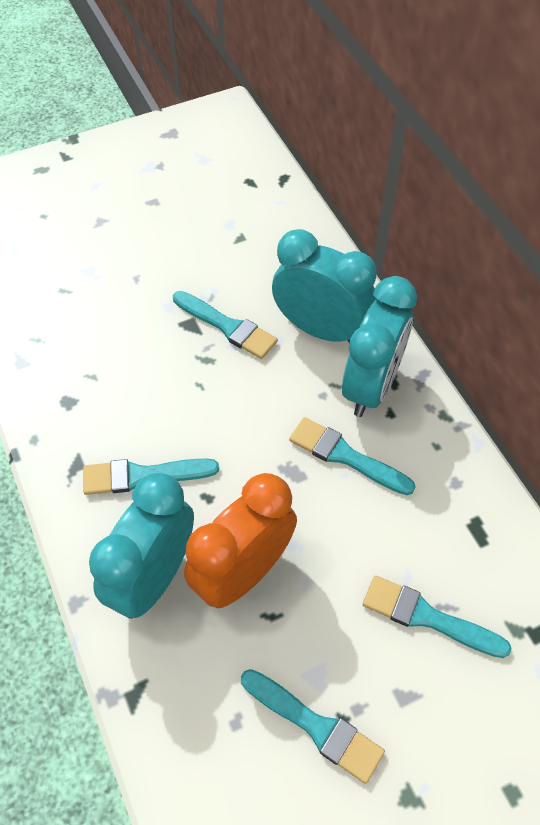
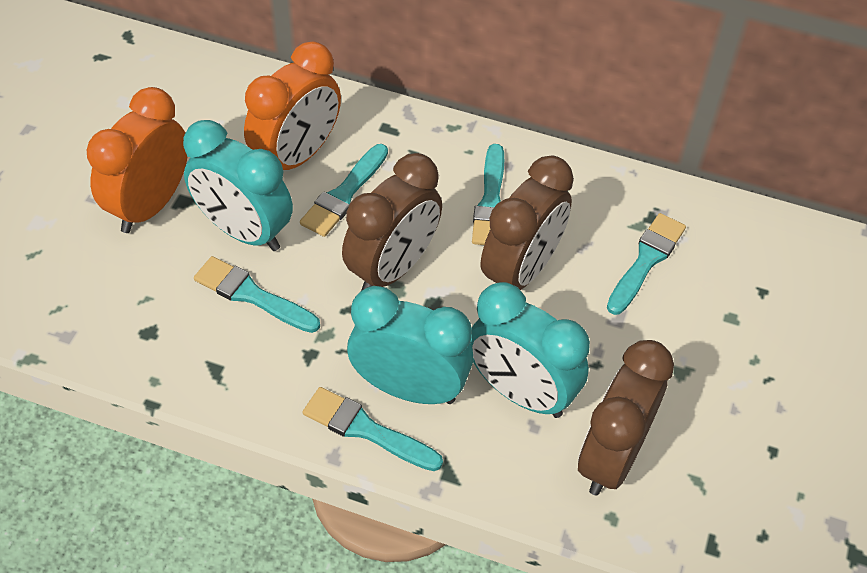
brown clock: none = 0 -> [342,153,442,291] [481,156,574,290] [578,340,674,496] = 3
orange clock: [184,473,297,608] = 1 -> [87,87,187,233] [244,41,341,170] = 2

